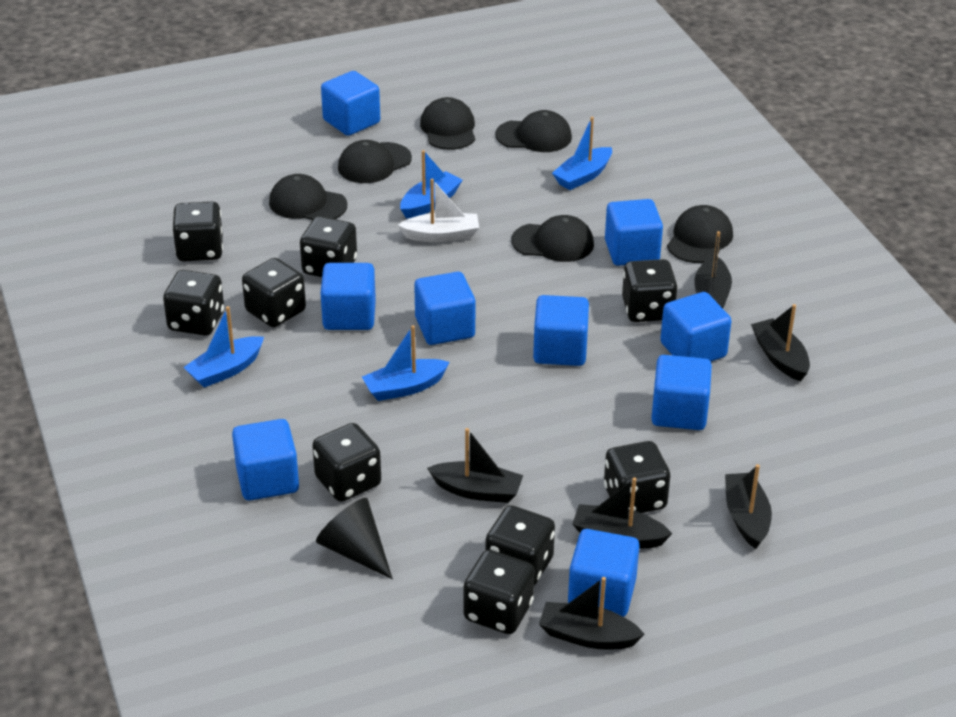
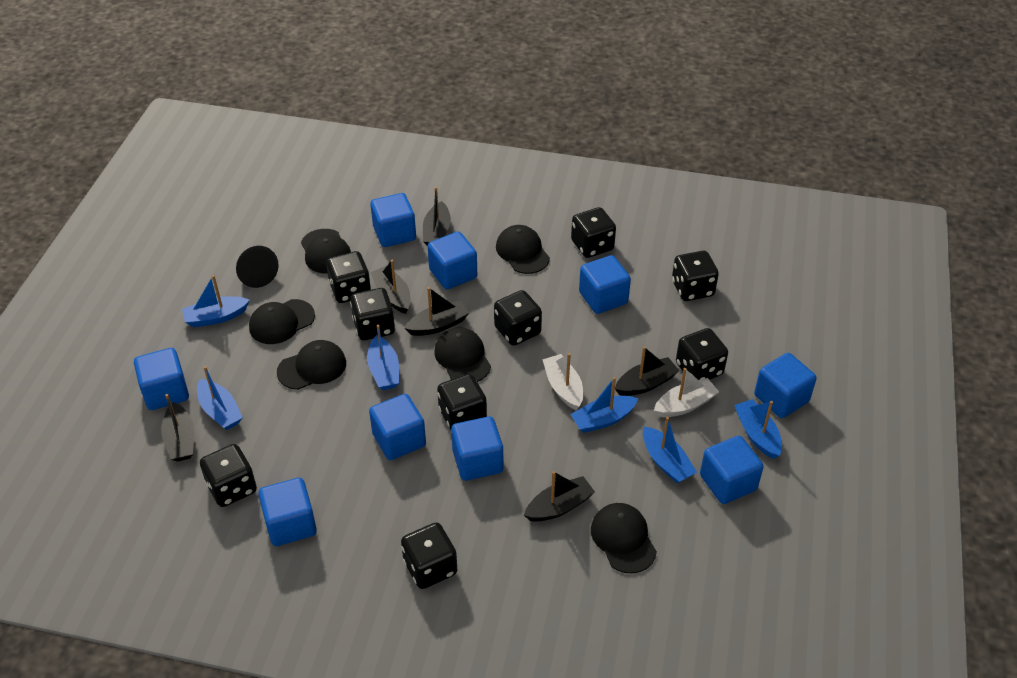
blue boat: [183,306,264,388] [362,325,450,401] [400,150,463,219] [552,117,612,190] = 4 -> [182,275,249,327] [197,366,243,430] [367,325,399,390] [570,377,638,433] [643,417,697,483] [734,399,782,459] = 6
white boat: [398,179,479,242] = 1 -> [542,353,583,410] [654,368,719,417] = 2

